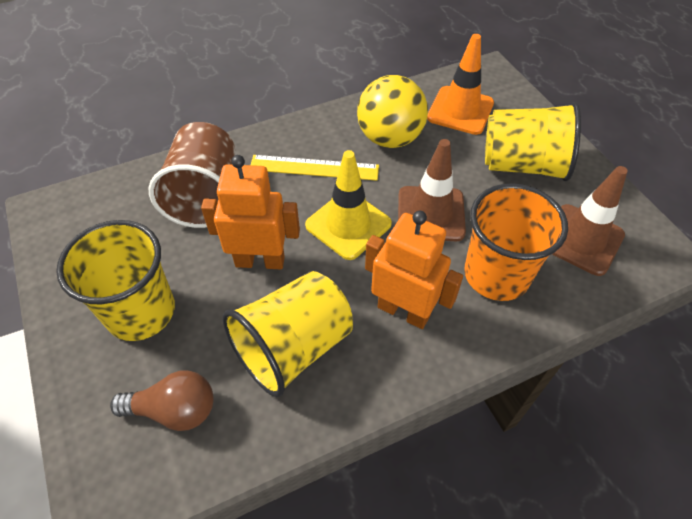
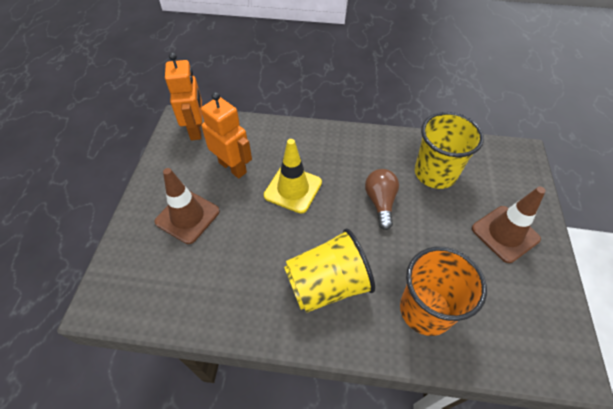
brown cup: [148,122,235,228] = 1 -> none = 0
orange traffic cone: [427,34,494,135] = 1 -> none = 0
yellow ball: [357,75,428,148] = 1 -> none = 0
yellow cup: [56,220,175,341] [222,271,353,397] [485,102,581,181] = 3 -> [284,228,375,313] [415,112,484,189] = 2
yellow ruler: [251,155,379,181] = 1 -> none = 0

